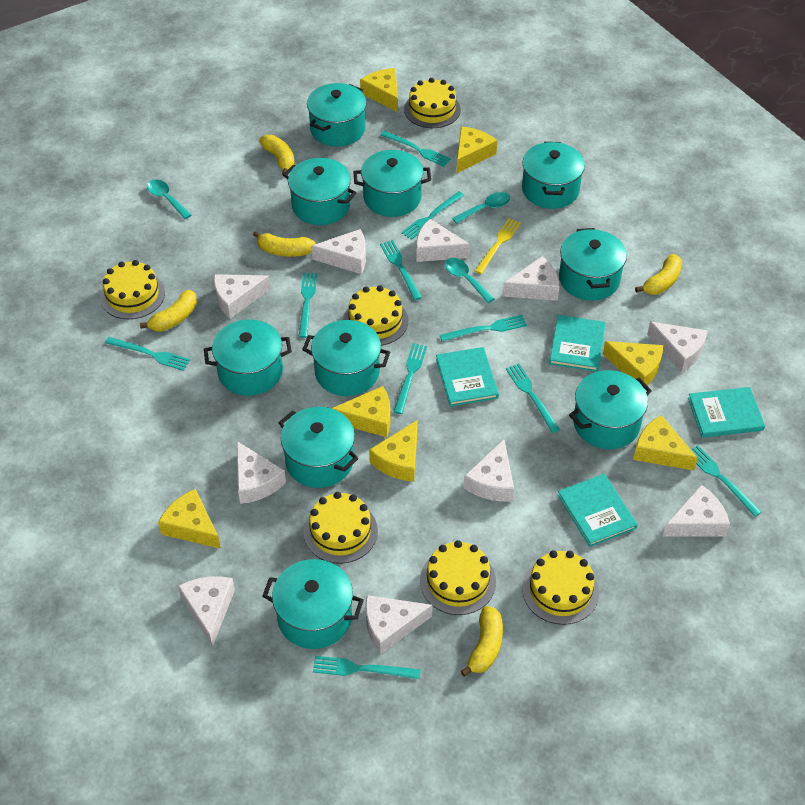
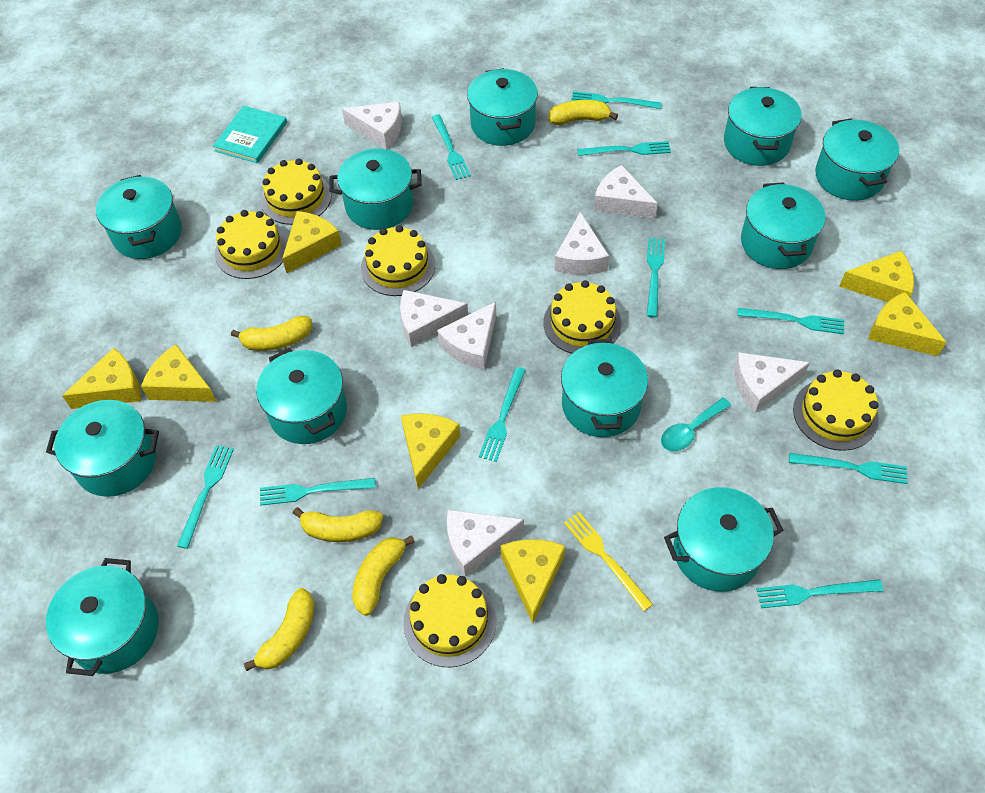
turquoise book: [436,347,499,406] [549,315,606,372] [558,474,638,547] [688,387,765,438] = 4 -> [213,106,287,163] = 1
turquoise pot: [204,319,292,396] [262,559,364,649] [279,407,359,488] [283,158,357,225] [302,320,390,396] [307,83,367,147] [354,150,431,217] [522,142,585,209] [559,228,627,301] [569,370,652,449] = 10 -> [46,400,159,497] [46,558,159,676] [96,175,182,259] [256,348,347,444] [329,148,422,230] [467,68,538,146] [561,339,648,437] [664,487,784,592] [724,87,802,166] [741,182,826,269] [815,118,899,201] = 11
turquoise spoon: [147,179,191,219] [445,258,495,303] [452,192,510,224] = 3 -> [661,398,731,451] = 1
white cheese: [178,576,235,647] [214,274,271,319] [237,441,286,504] [311,229,366,274] [365,595,433,654] [416,219,470,262] [464,439,514,502] [503,256,559,301] [647,322,708,373] [662,485,730,537] = 10 -> [342,102,402,149] [400,290,468,347] [437,302,496,370] [447,510,524,577] [555,212,609,275] [594,165,658,219] [734,352,810,413] = 7

